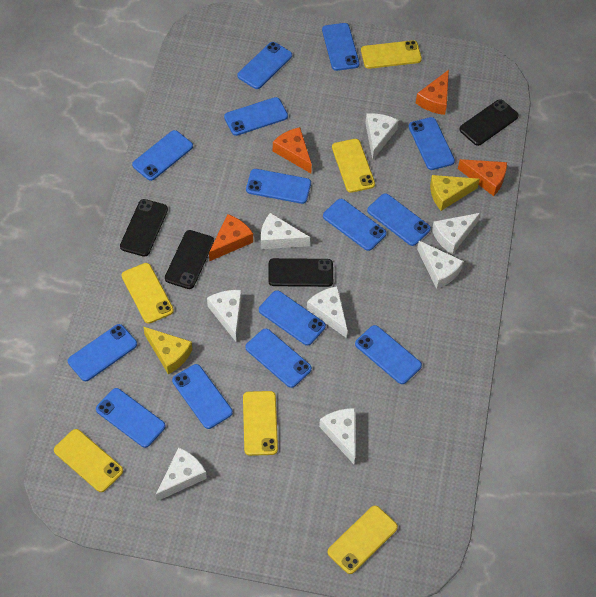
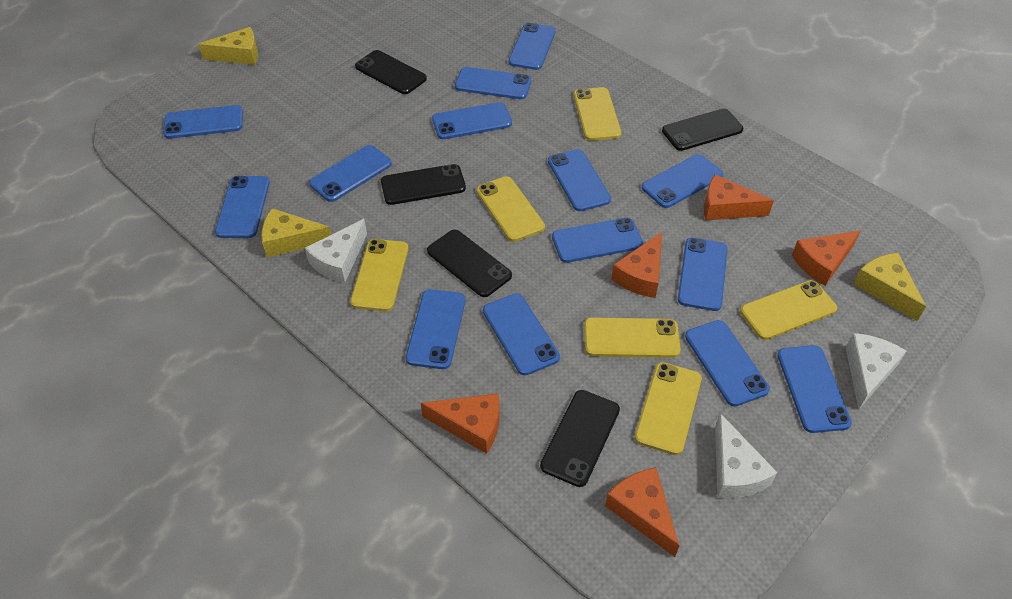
black phone: [120,199,168,257] [165,230,214,289] [268,258,333,287] [459,99,519,146] = 4 -> [355,50,427,94] [381,164,466,205] [427,230,512,297] [540,390,620,487] [662,109,743,151] = 5
orange cheese: [209,214,253,261] [273,127,312,173] [416,70,449,115] [458,159,507,196] = 4 -> [421,393,500,454] [605,467,679,557] [611,232,662,298] [704,174,774,220] [792,230,861,286] = 5
white cheese: [156,448,207,501] [207,290,242,342] [261,213,310,249] [307,286,347,338] [319,408,355,464] [365,113,399,160] [417,241,464,289] [432,213,480,255] = 8 -> [305,219,367,283] [715,413,778,498] [846,333,906,409] = 3
yellow cheese: [143,327,192,374] [430,175,480,211] = 2 -> [198,27,258,65] [261,208,331,257] [853,253,926,321] = 3

